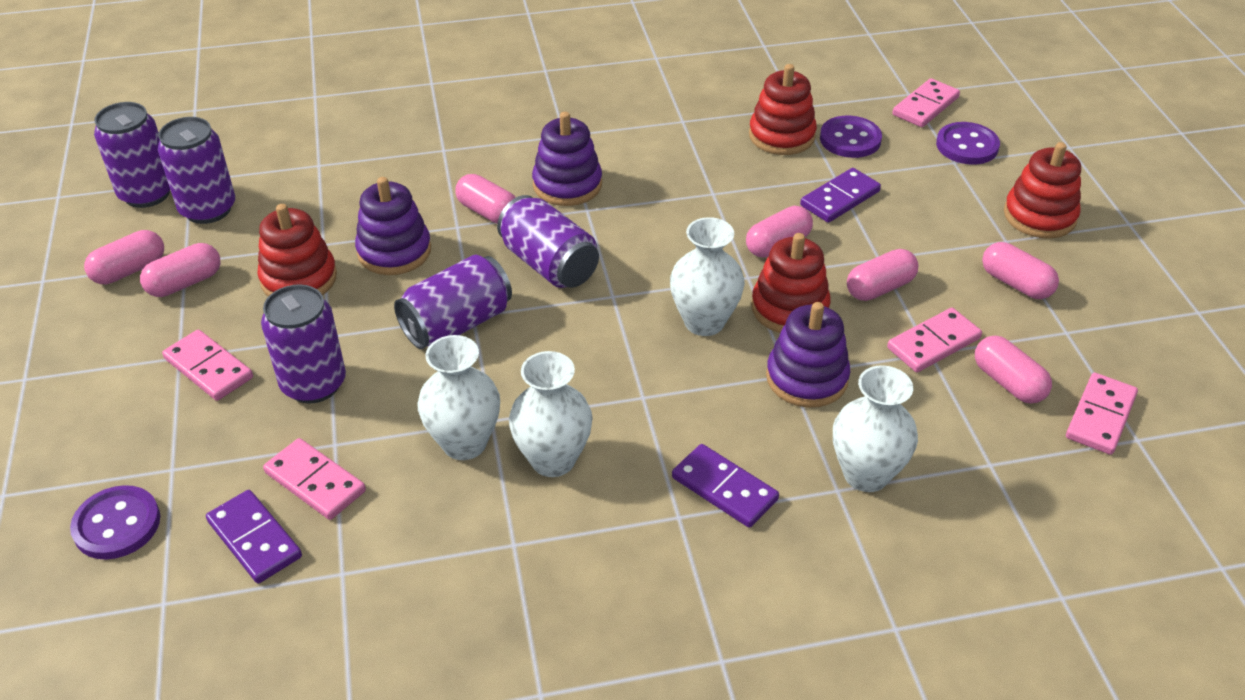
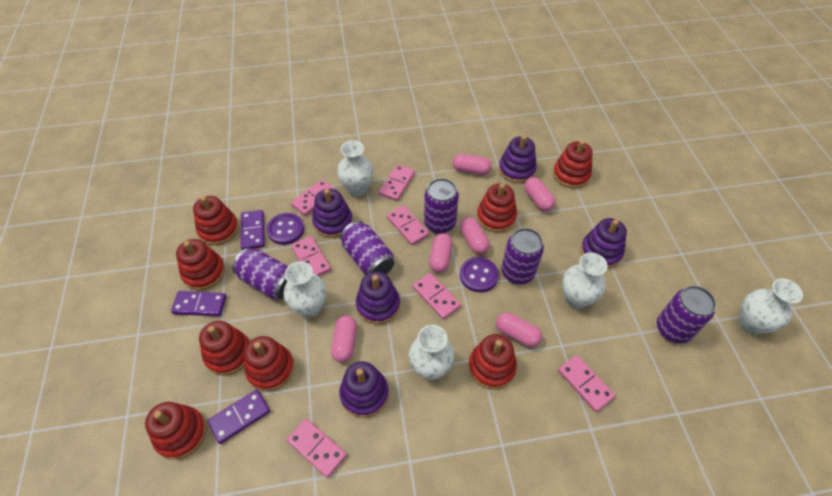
pink capsule: [84,230,164,284] [140,243,220,297] [455,174,516,224] [746,206,813,258] [847,249,918,301] [975,336,1052,404] [982,242,1059,299] = 7 -> [331,316,357,363] [429,233,453,273] [453,154,492,175] [460,217,490,254] [496,312,542,347] [524,177,555,211] = 6
pink domino: [162,329,253,401] [263,438,366,520] [887,308,982,372] [892,78,960,127] [1066,373,1138,455] = 5 -> [287,419,347,478] [291,179,336,216] [291,236,331,276] [379,164,415,201] [387,205,429,245] [413,273,461,320] [558,355,615,412] = 7
purple button: [70,485,160,560] [820,116,882,158] [936,122,1000,165] = 3 -> [267,213,304,245] [460,257,499,292] = 2
purple stacking toy: [355,177,431,275] [532,112,602,206] [766,302,850,408] = 3 -> [312,189,353,238] [339,361,389,418] [356,272,400,324] [499,135,537,183] [581,218,627,269] = 5
red stacking toy: [257,204,337,297] [749,64,817,155] [751,233,831,333] [1004,142,1081,239] = 4 -> [145,402,207,460] [176,239,225,290] [193,196,239,245] [199,321,250,375] [244,336,294,391] [469,334,517,389] [477,183,517,232] [553,140,593,188] = 8
white vase: [417,335,500,460] [509,351,593,477] [670,217,745,336] [833,365,918,492] = 4 -> [284,261,326,318] [337,140,373,196] [409,325,454,380] [562,253,608,309] [739,279,803,335] = 5

